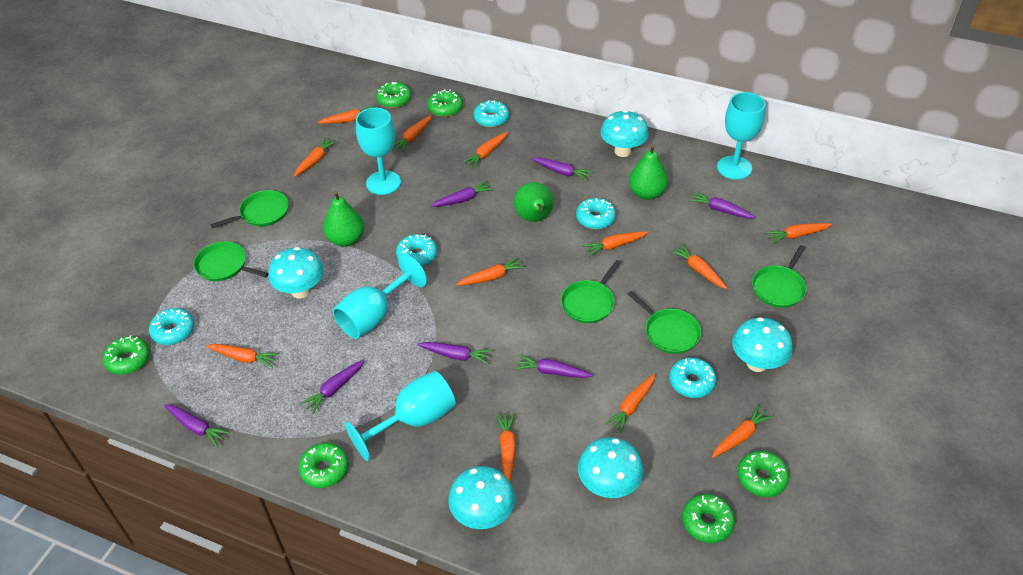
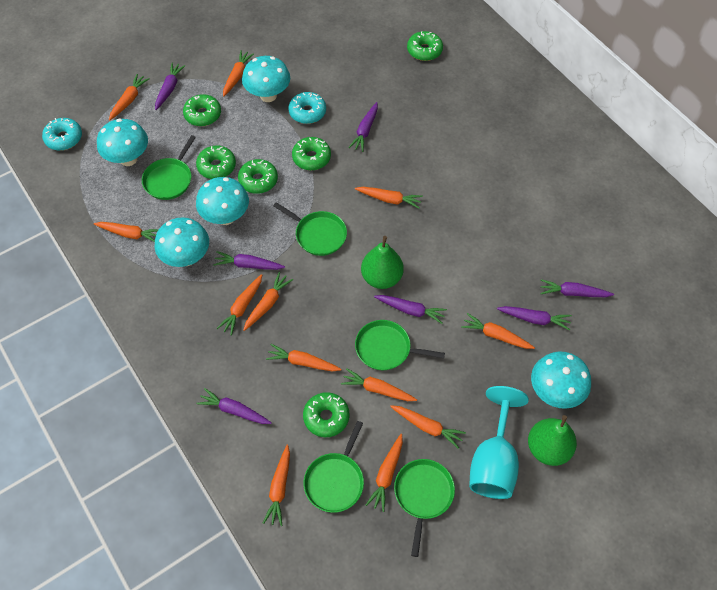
green pear: [323,191,364,247] [514,182,554,222] [629,144,668,200] = 3 -> [361,236,404,289] [528,415,577,466] = 2
turquoise donut: [149,308,194,345] [396,234,437,267] [474,100,509,128] [576,198,616,229] [669,358,717,398] = 5 -> [42,118,82,151] [289,92,326,124] = 2
turquoise goblet: [333,254,427,339] [345,371,456,461] [356,108,401,195] [717,92,766,180] = 4 -> [469,386,529,499] = 1

